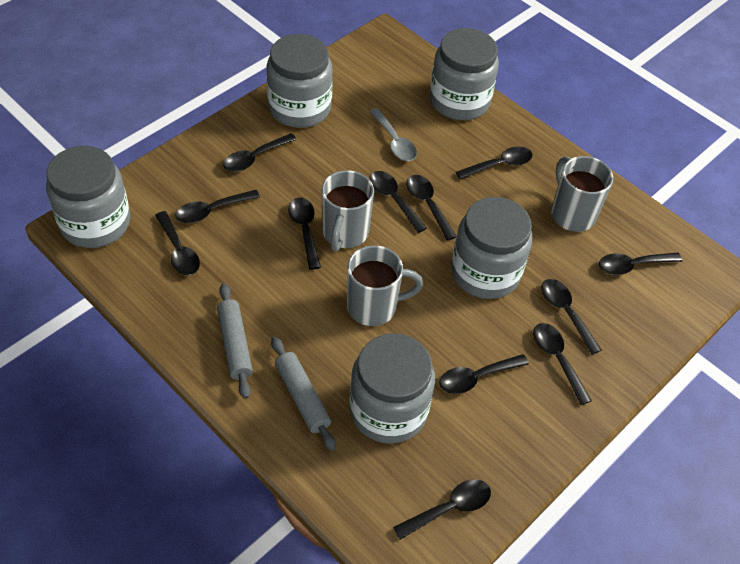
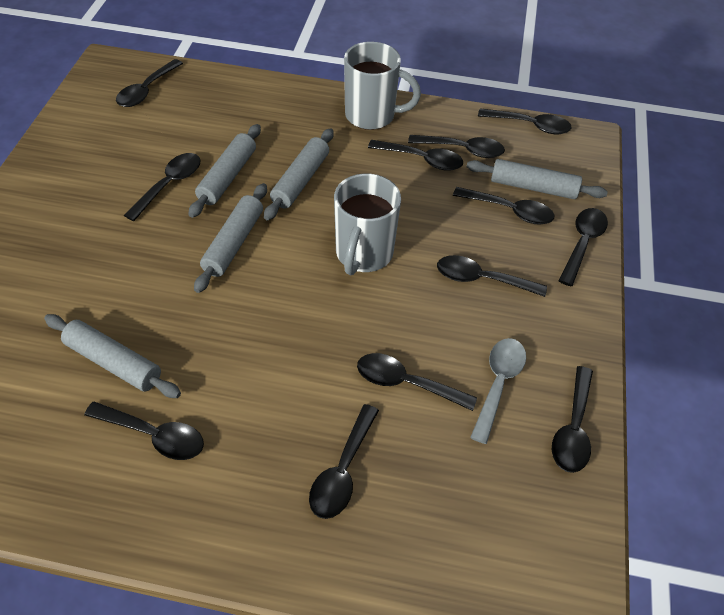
grey jar: [46,146,130,248] [267,34,333,128] [349,333,435,444] [430,28,499,120] [451,197,532,299] = 5 -> none = 0
grey mug: [321,170,374,252] [347,245,423,326] [551,156,613,232] = 3 -> [334,174,401,275] [344,42,421,130] = 2
grey rolling pin: [217,283,253,399] [271,337,336,451] = 2 -> [44,314,181,398] [189,124,261,218] [194,183,267,293] [264,128,334,221] [466,159,608,199] = 5

